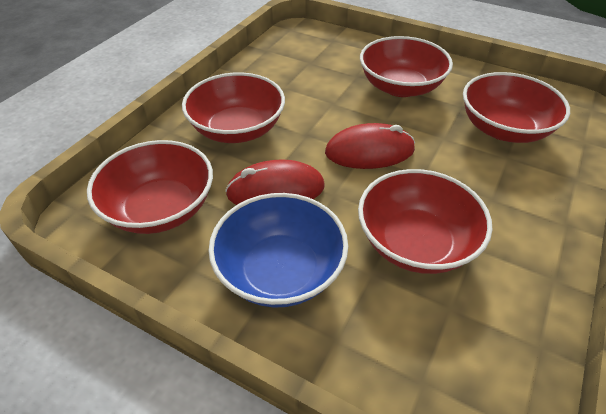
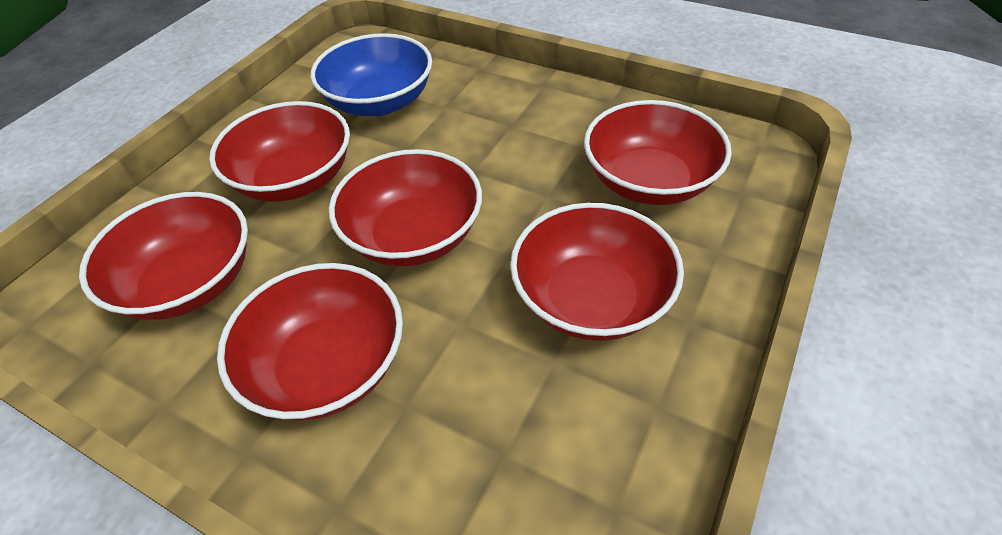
red bowl: [87,140,213,234] [182,72,285,143] [358,169,492,274] [360,36,453,97] [463,72,570,143] = 5 -> [79,192,248,320] [209,101,350,202] [217,263,403,420] [329,149,482,267] [510,203,684,341] [584,100,732,205] = 6
red mouse: [225,159,325,205] [325,123,415,169] = 2 -> none = 0

